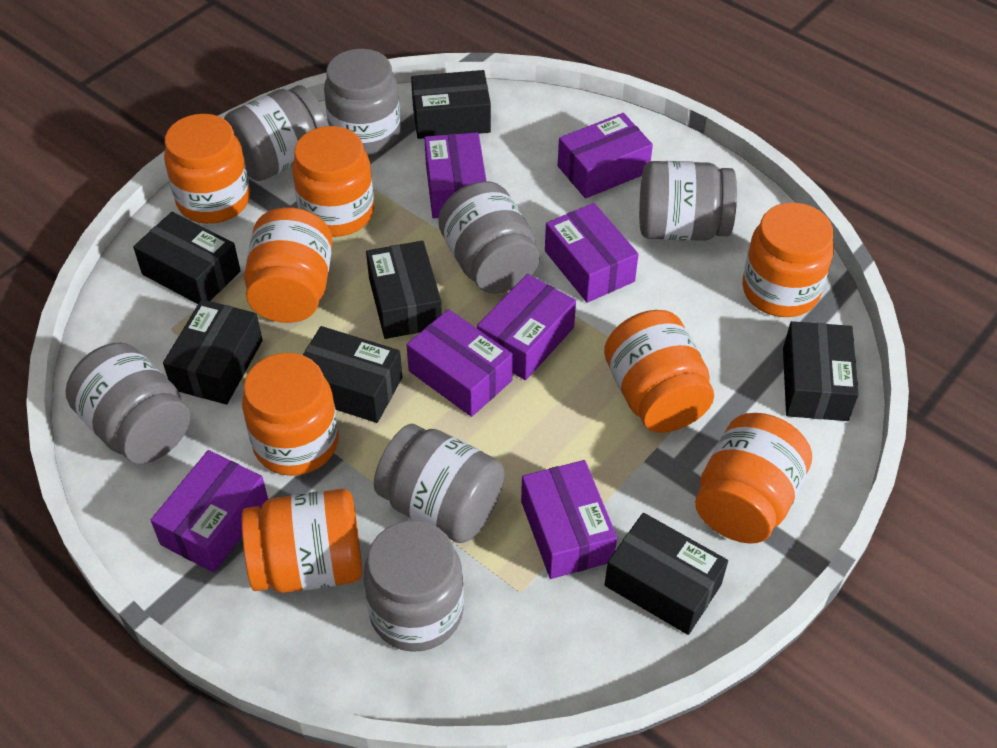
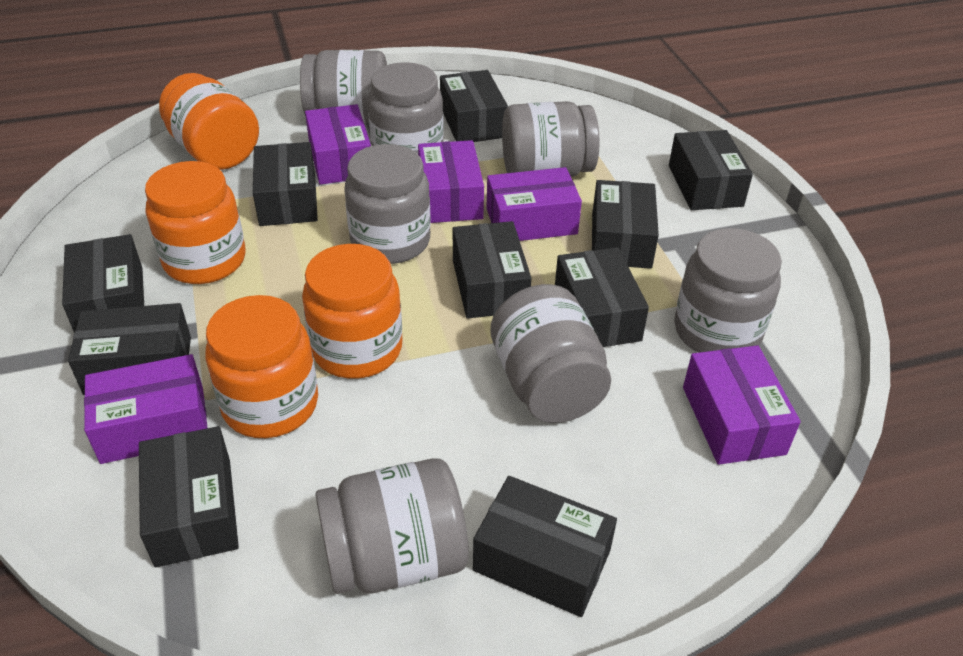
black box: [133,212,241,304] [163,299,263,405] [303,326,402,423] [366,241,442,339] [411,70,491,139] [604,513,728,635] [783,321,859,421] = 7 -> [62,234,144,332] [68,303,191,395] [139,426,239,567] [253,142,318,226] [440,70,508,142] [453,221,531,319] [473,476,617,617] [555,247,649,347] [592,180,659,269] [669,130,753,210] = 10
orange jar: [164,114,250,224] [242,353,339,476] [242,489,362,593] [244,207,333,323] [292,126,374,237] [604,310,714,433] [695,413,812,544] [742,203,834,317] = 8 -> [145,161,246,284] [159,73,259,170] [205,295,318,438] [302,244,402,379] = 4
purple box: [151,450,268,573] [406,309,513,417] [424,132,486,218] [477,274,576,380] [521,460,617,579] [545,203,639,303] [558,113,653,199] = 7 -> [84,354,207,464] [305,104,371,185] [418,140,484,223] [487,167,582,241] [683,345,801,465] = 5

